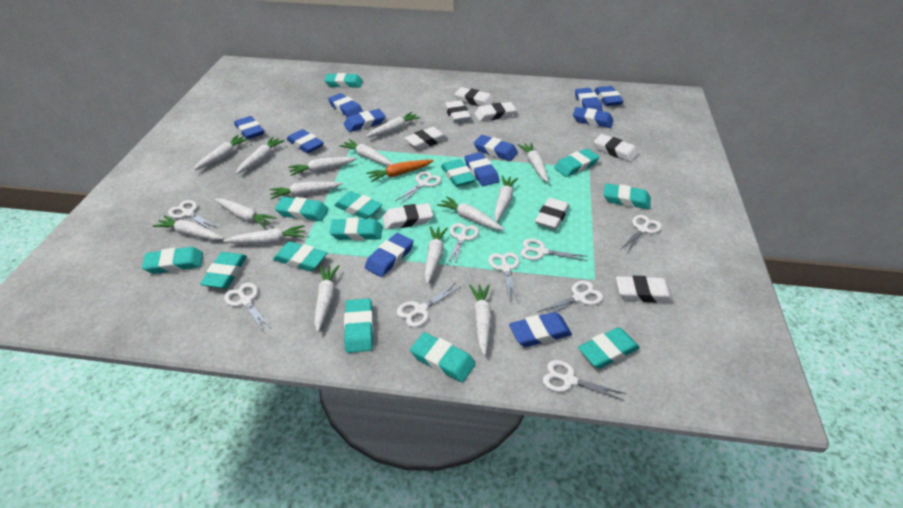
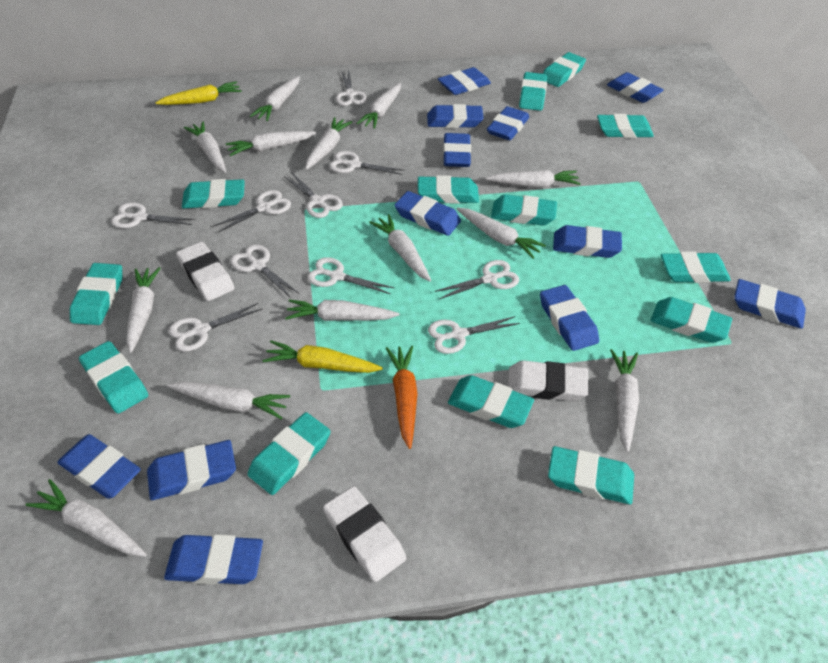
blue eraser: [234,116,264,139] [286,129,324,153] [328,93,363,117] [344,109,385,132] [365,233,414,277] [464,152,499,186] [474,135,518,161] [509,312,572,347] [573,107,614,128] [575,88,603,111] [594,86,624,106] = 11 -> [57,434,141,499] [147,440,236,500] [164,534,263,585] [395,191,461,236] [427,104,484,128] [438,67,491,95] [443,133,471,167] [487,106,529,140] [540,285,599,351] [553,225,622,258] [607,72,664,103] [734,279,806,329] = 12
white carrot: [153,215,224,240] [193,135,249,170] [214,198,276,228] [223,225,305,244] [236,137,285,174] [270,182,343,199] [288,157,358,176] [314,265,339,332] [339,139,393,166] [366,112,420,137] [425,226,448,284] [437,196,505,230] [469,284,492,356] [494,175,518,222] [518,142,549,182] = 15 -> [25,479,147,557] [126,267,161,353] [167,381,290,420] [184,121,226,173] [226,131,316,156] [250,76,300,121] [285,300,400,321] [305,117,352,170] [356,83,401,129] [369,214,431,281] [457,208,546,259] [485,170,581,187] [610,349,639,452] = 13
white eraser: [383,203,433,229] [405,127,448,150] [444,100,471,122] [455,87,495,106] [475,102,516,121] [535,198,569,229] [594,134,638,162] [616,275,674,303] = 8 -> [176,242,235,301] [323,486,406,582] [508,360,589,401] = 3
yellow carrot: none = 0 -> [155,81,242,105] [263,340,383,373] = 2

